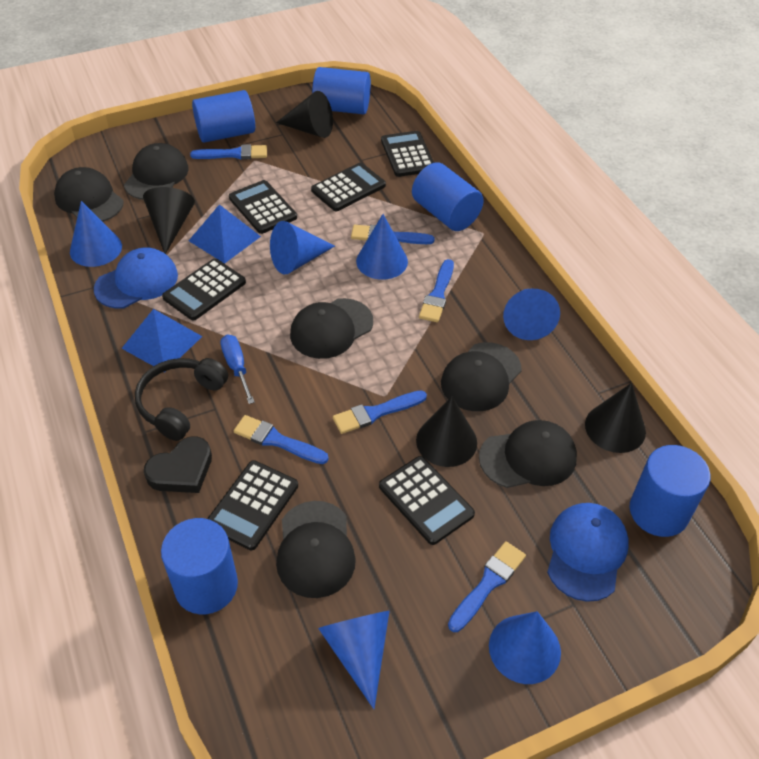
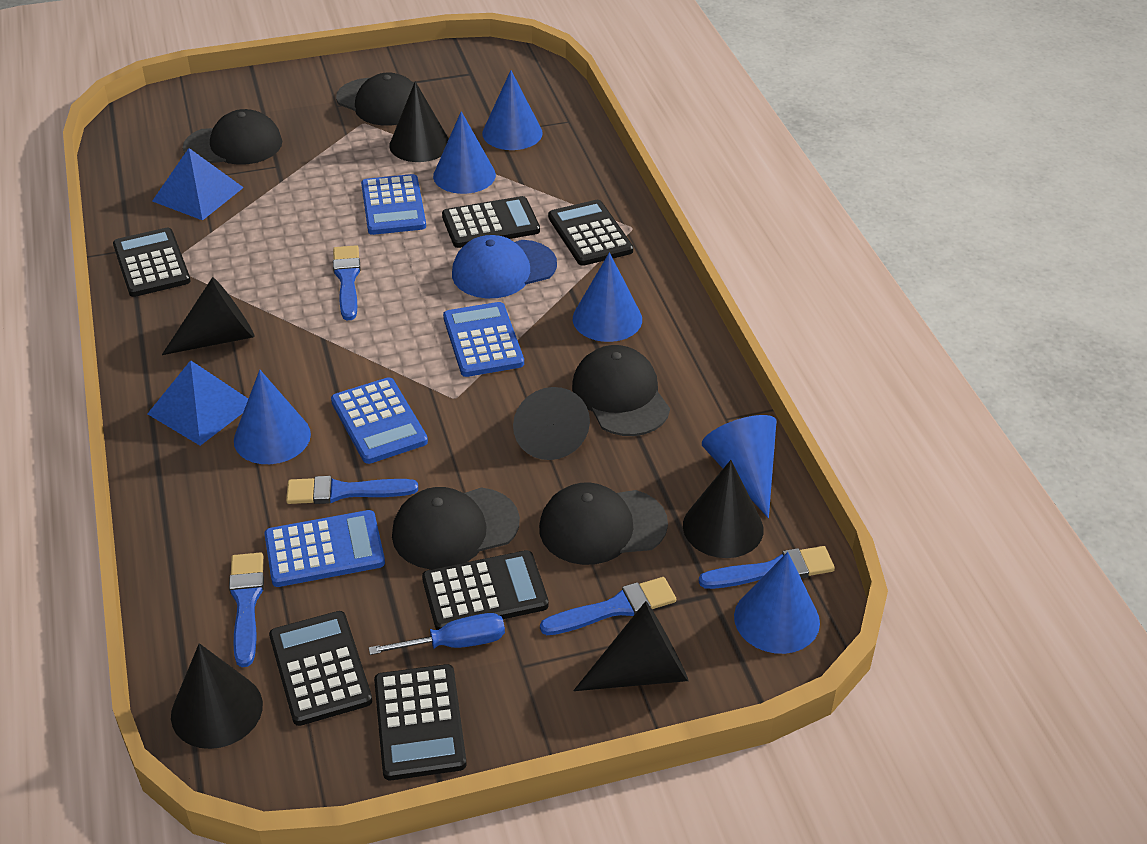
black cap: [54,167,124,222] [124,143,188,200] [276,501,356,598] [290,298,373,359] [441,342,522,411] [479,420,577,488] = 6 -> [183,109,282,165] [336,72,414,126] [392,487,520,569] [539,482,668,565] [572,345,670,436] = 5
black cone: [143,187,195,254] [276,91,333,138] [416,397,477,467] [585,383,646,453] = 4 -> [162,277,255,355] [171,643,263,749] [389,81,449,162] [513,387,590,460] [573,601,688,691] [683,460,764,558] = 6
black headphones: [135,358,228,441] = 1 -> none = 0
black heart: [144,436,212,493] = 1 -> none = 0
blue brush: [190,144,267,160] [234,415,329,464] [333,390,427,434] [351,225,435,244] [419,259,454,322] [448,541,526,632] = 6 -> [229,552,264,667] [286,476,418,504] [333,245,361,320] [540,577,676,635] [699,546,835,589] = 5
blue calculator: none = 0 -> [264,510,385,587] [331,377,428,464] [361,174,426,235] [443,302,524,377] = 4
blue cap: [94,247,178,309] [547,503,629,602] = 2 -> [452,235,557,298] = 1
blue cylinder: [161,518,238,614] [192,90,255,143] [312,67,371,115] [412,162,484,231] [629,445,710,537] = 5 -> none = 0

